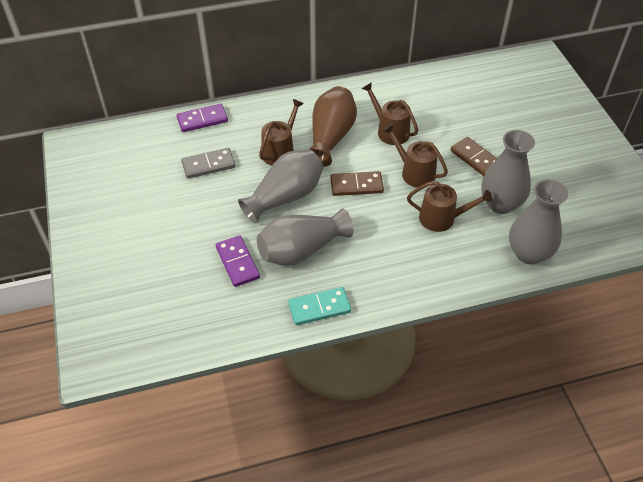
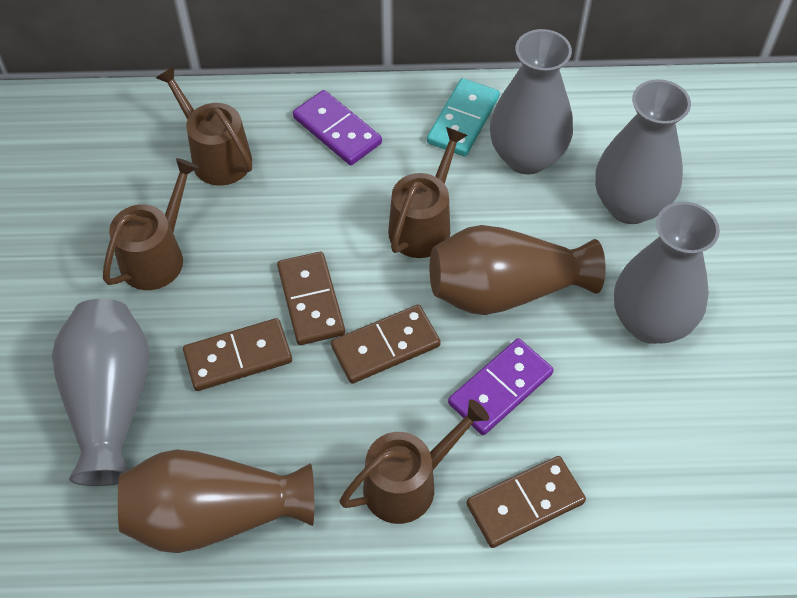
brown domino: [330,171,384,196] [451,137,497,176] = 2 -> [183,318,292,391] [277,252,345,345] [331,304,441,384] [467,456,586,548] = 4
brown vase: [309,86,357,167] = 1 -> [118,449,314,553] [430,225,606,315] = 2
grey domino: [181,148,236,179] = 1 -> none = 0

